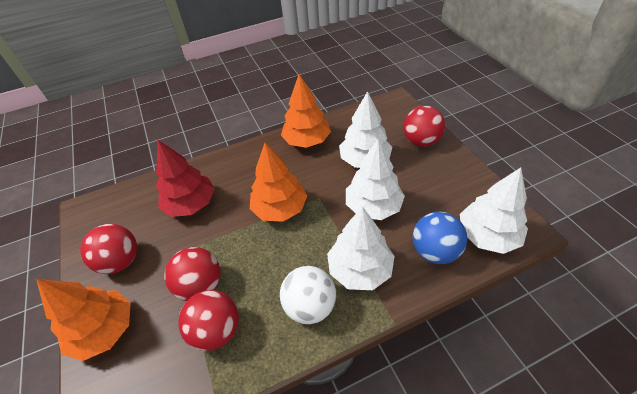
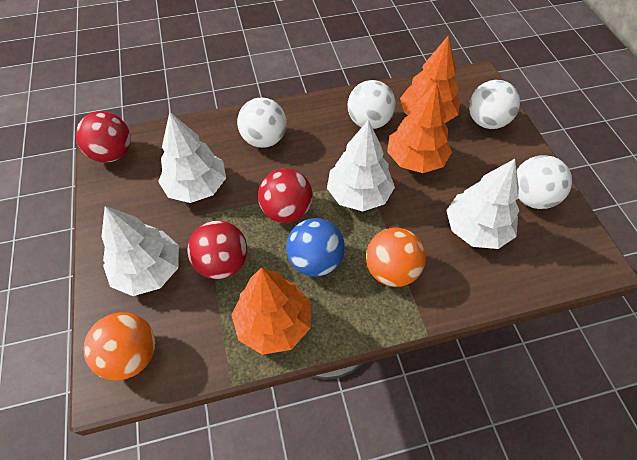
orange ball: none = 0 -> [83,312,155,380] [366,228,426,287] = 2
red ball: [80,224,137,274] [165,247,221,301] [178,290,239,351] [403,105,445,147] = 4 -> [76,111,131,163] [187,221,247,279] [258,168,313,223] = 3
red tree: [156,140,215,217] = 1 -> none = 0
white ball: [280,266,336,324] = 1 -> [237,98,287,148] [348,80,396,129] [469,80,520,129] [517,155,572,209] = 4

